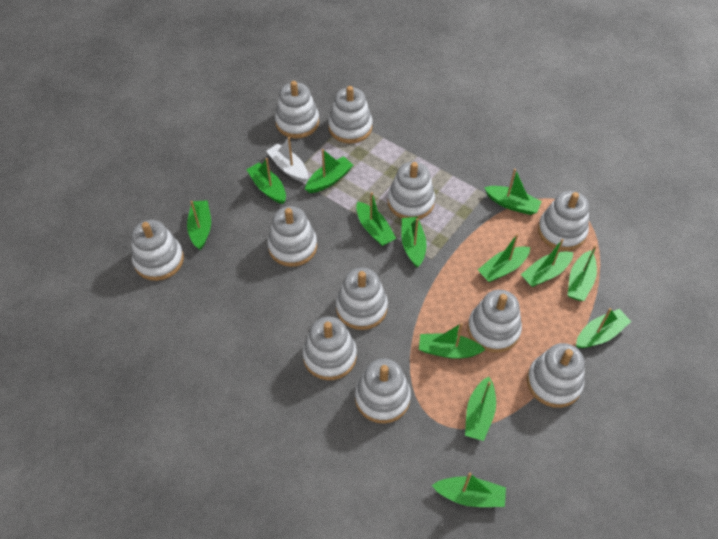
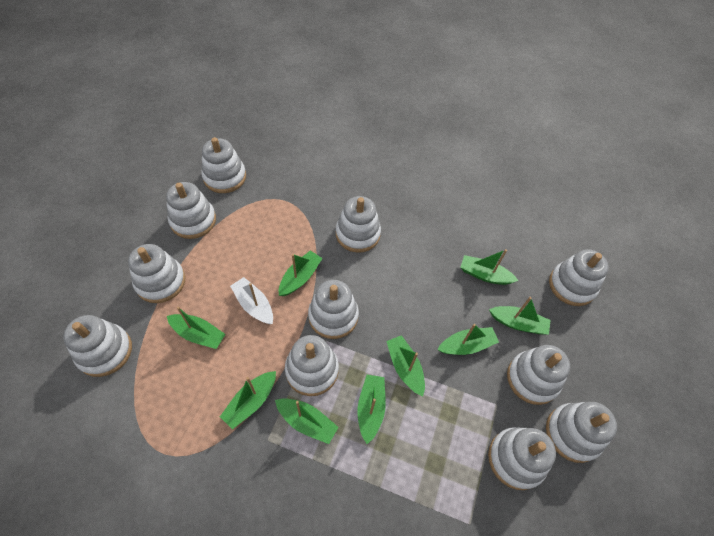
green boat: [187,200,211,250] [246,158,286,204] [305,149,353,193] [356,192,396,246] [401,217,427,267] [419,323,486,359] [432,473,506,507] [465,377,496,441] [478,234,530,282] [484,169,542,215] [521,239,573,287] [568,245,597,301] [576,308,631,348] = 13 -> [167,307,226,349] [220,371,276,429] [275,398,339,444] [279,251,323,296] [357,375,386,444] [386,335,425,396] [437,324,499,355] [460,249,519,285] [489,297,551,335] = 9

